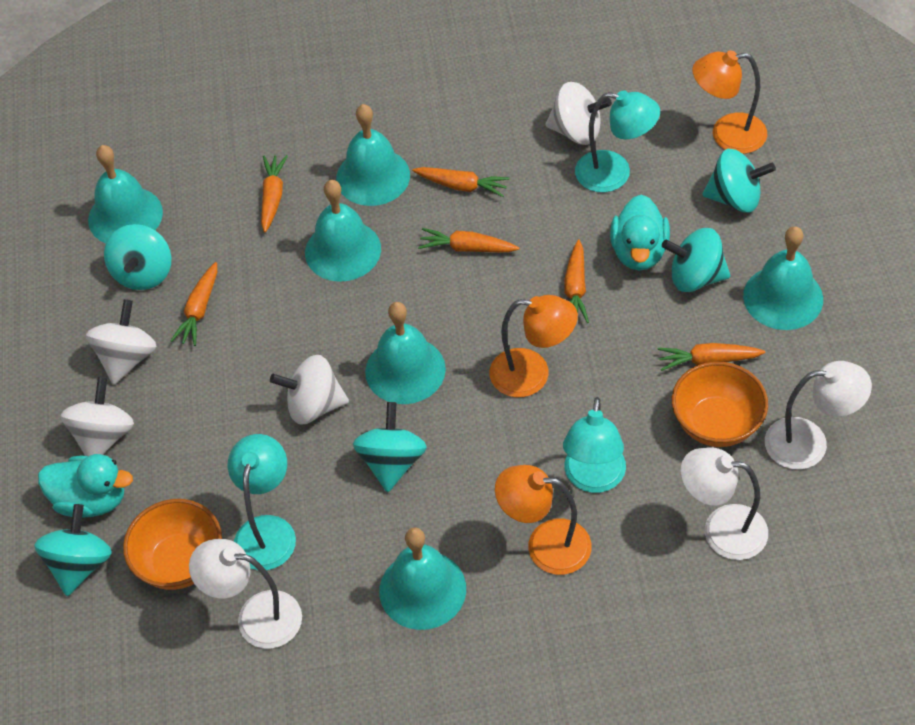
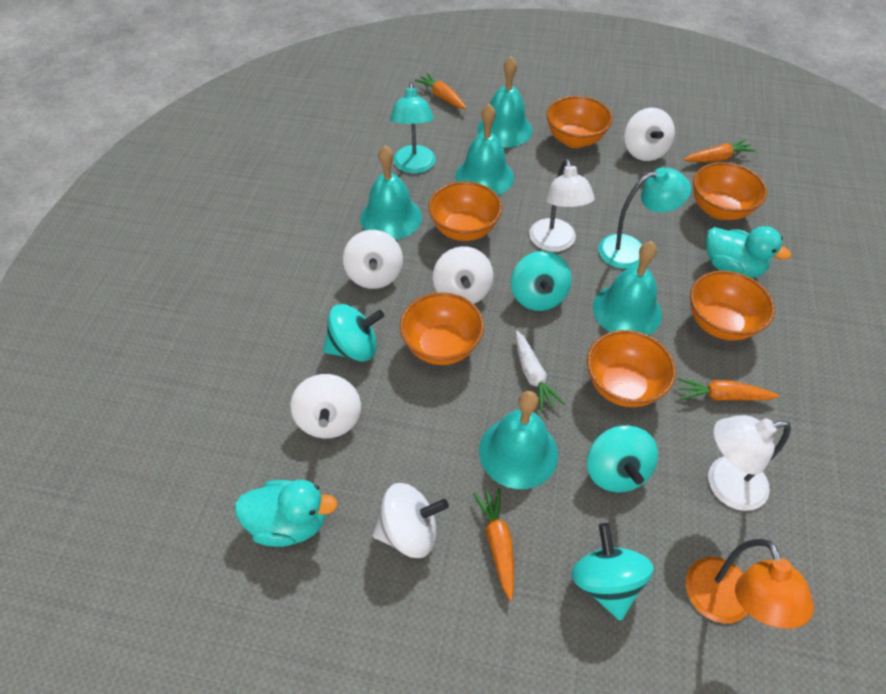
orange bowl: [123,499,222,590] [672,362,768,447] = 2 -> [400,292,484,365] [428,181,502,241] [546,96,613,148] [587,330,676,407] [690,271,775,341] [693,162,767,220] = 6
orange carrot: [170,262,217,346] [261,155,288,233] [412,167,510,197] [418,228,519,253] [564,239,589,323] [658,343,765,371] = 6 -> [414,73,467,109] [473,488,514,601] [677,378,779,401] [684,139,756,162] = 4
orange lamp: [490,295,578,397] [495,465,592,575] [692,50,767,154] = 3 -> [686,539,814,629] = 1
turquoise bell: [88,145,163,243] [305,180,381,282] [336,104,410,206] [365,302,446,404] [379,527,466,630] [743,226,823,330] = 6 -> [360,145,422,240] [455,103,514,195] [477,56,533,147] [479,391,558,489] [593,241,662,335] = 5
turquoise lamp: [228,434,296,570] [563,397,626,493] [575,90,660,192] = 3 -> [390,82,436,174] [598,168,691,269] = 2
turquoise spinning top: [34,504,112,596] [104,224,171,290] [353,402,427,492] [662,228,731,292] [702,149,776,213] = 5 -> [323,304,384,361] [511,251,572,311] [571,523,654,621] [587,425,658,492] = 4
white carrot: none = 0 -> [516,331,565,411] = 1
white lamp: [189,539,302,649] [680,447,768,560] [765,361,872,470] = 3 -> [529,159,594,252] [708,415,791,511] = 2
white spinning top: [60,377,134,456] [86,299,157,384] [270,355,349,424] [546,82,612,145] = 4 -> [290,374,361,438] [343,230,403,289] [372,483,449,558] [433,246,493,304] [624,108,675,161] = 5

